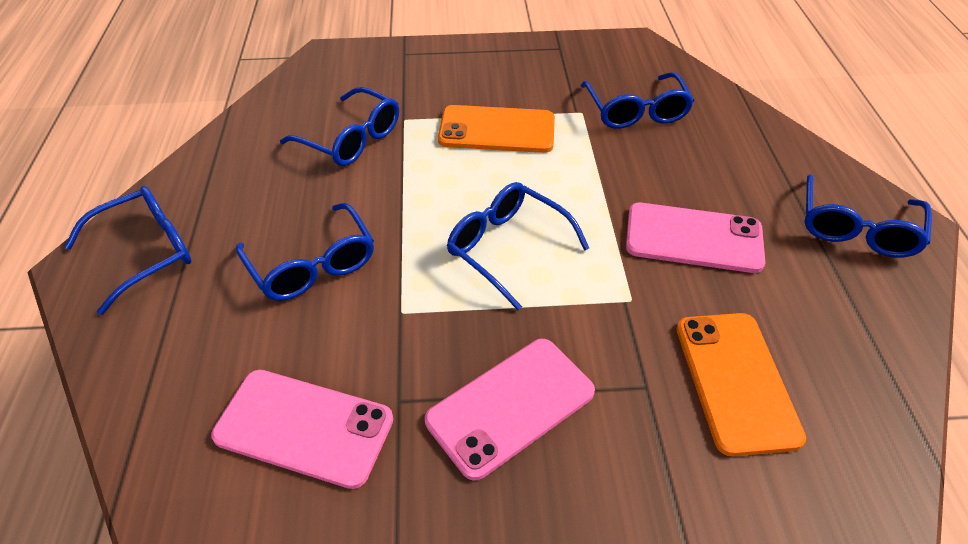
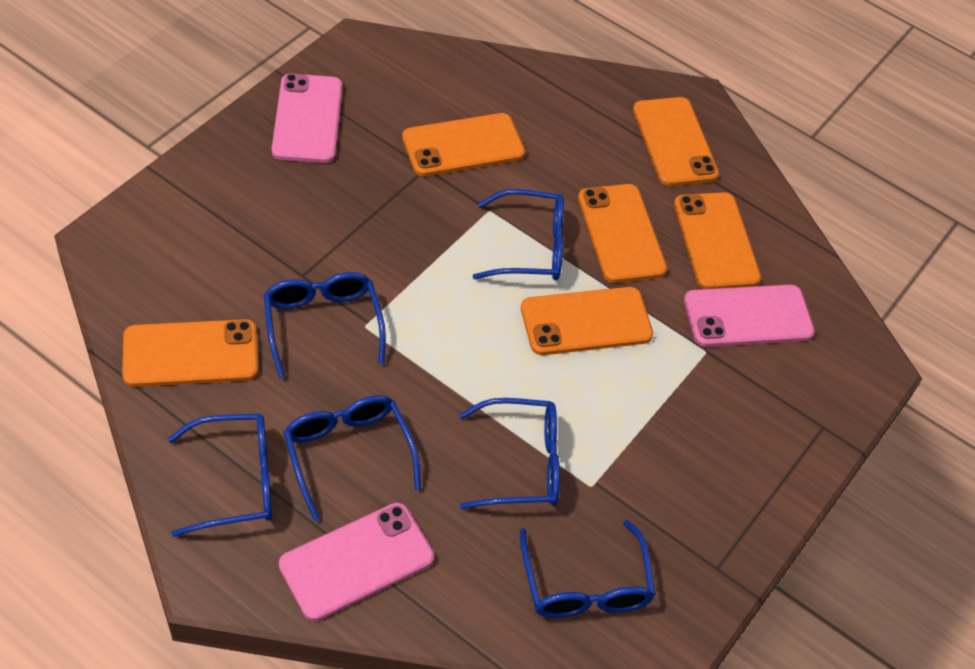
orange phone: [438,105,555,153] [676,313,806,456] = 2 -> [122,319,258,387] [402,113,525,176] [521,287,653,355] [578,184,667,283] [633,97,719,186] [674,192,761,289] = 6

